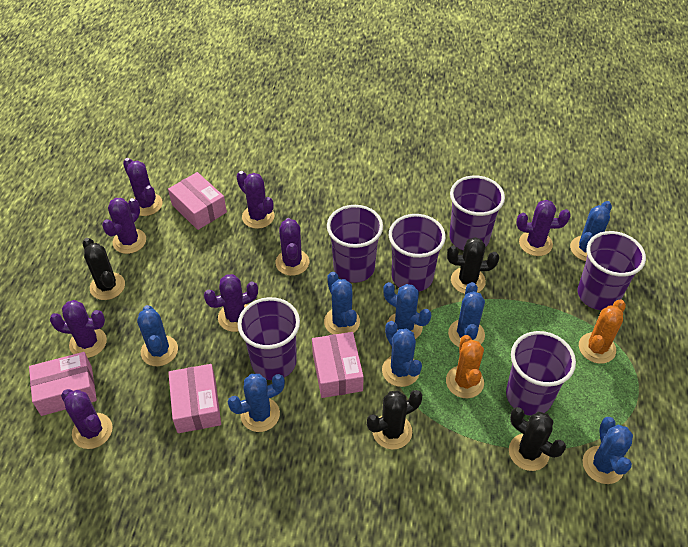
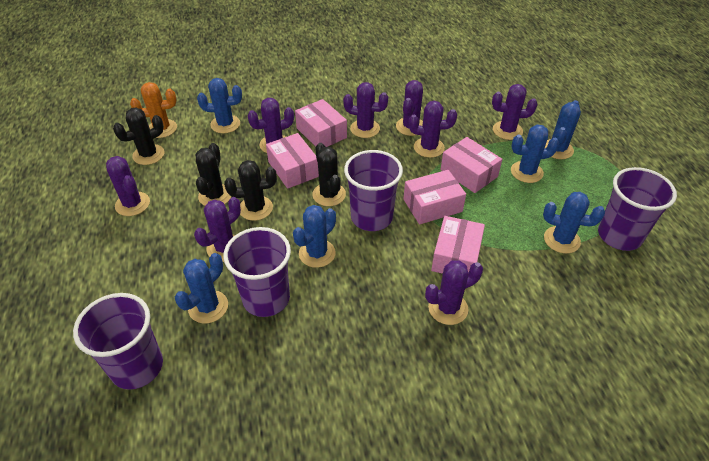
blue cactus: [137,305,178,366] [228,374,285,432] [324,272,360,334] [382,321,422,387] [383,282,431,339] [448,282,485,347] [570,201,612,261] [583,417,633,484] = 8 -> [175,253,228,323] [197,78,242,133] [293,205,336,268] [511,124,559,183] [543,192,605,254] [544,100,581,159] = 6
orange cactus: [446,335,484,398] [579,299,626,364] = 2 -> [130,82,177,138] = 1
pink box: [29,352,97,416] [168,172,227,230] [168,364,221,433] [312,332,364,398] = 4 -> [266,133,319,189] [295,99,347,147] [403,170,466,224] [431,216,485,274] [441,137,502,193] = 5
purple cup: [238,297,300,380] [327,205,383,283] [389,214,446,292] [449,175,505,251] [506,331,576,416] [578,231,646,310] = 6 -> [73,293,163,390] [223,227,291,317] [344,150,403,231] [598,167,677,251] = 4

